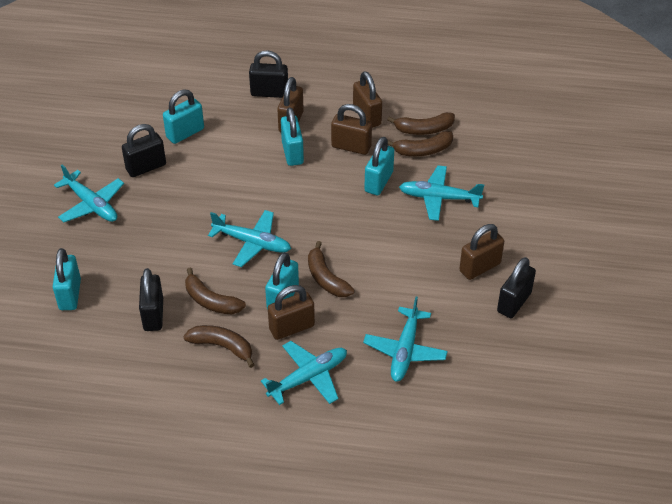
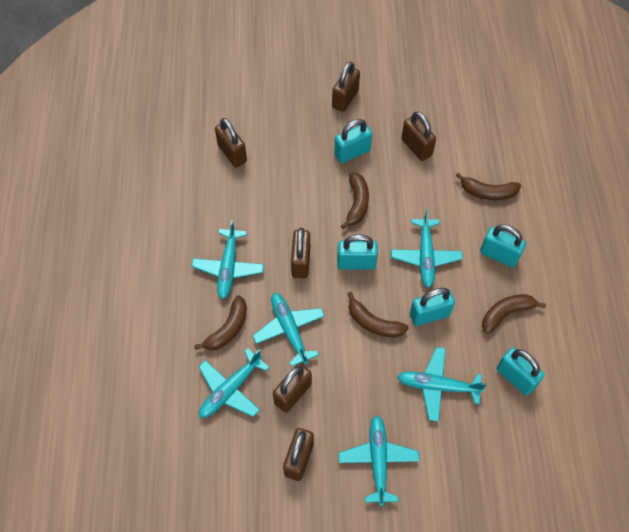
black padlock: [122,124,166,177] [139,268,163,331] [249,50,288,98] [497,257,536,318] = 4 -> none = 0
brown padlock: [268,285,315,340] [277,77,304,132] [331,104,372,155] [353,71,382,128] [459,224,504,280] = 5 -> [215,118,247,167] [273,363,312,413] [283,428,314,481] [291,228,310,278] [332,62,360,112] [401,111,436,161] = 6
turquoise plane: [54,165,124,222] [208,210,291,267] [261,341,347,405] [363,297,448,382] [399,165,485,221] = 5 -> [192,220,264,299] [199,348,270,418] [253,293,325,367] [339,415,420,506] [391,209,463,288] [397,347,487,422] = 6

